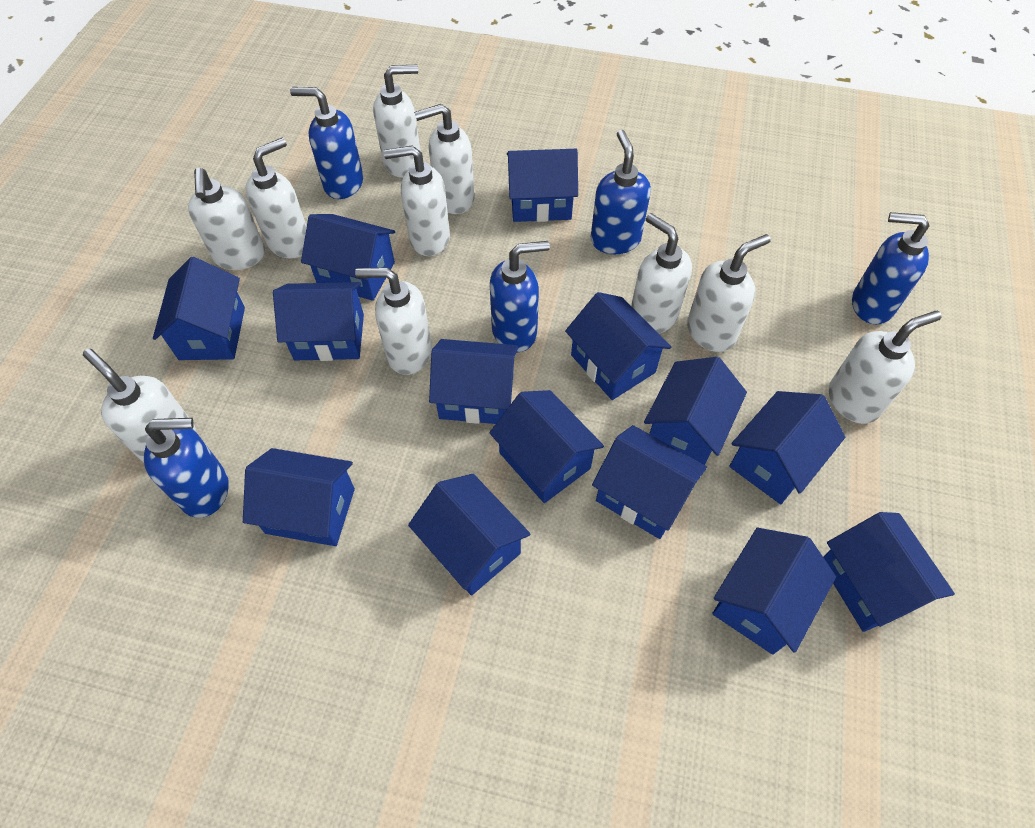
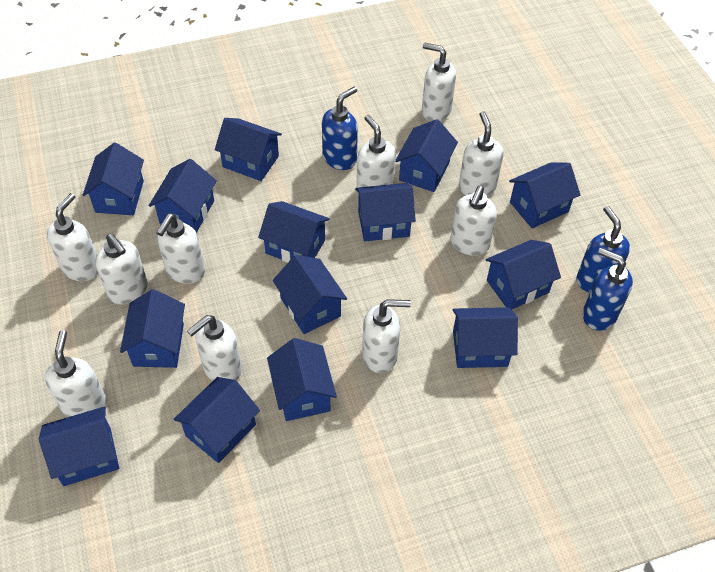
blue soap dispenser: [144,418,229,518] [290,87,363,199] [490,241,550,352] [591,130,651,254] [852,212,930,325] = 5 -> [322,87,358,170] [576,206,630,293] [583,248,633,331] = 3

